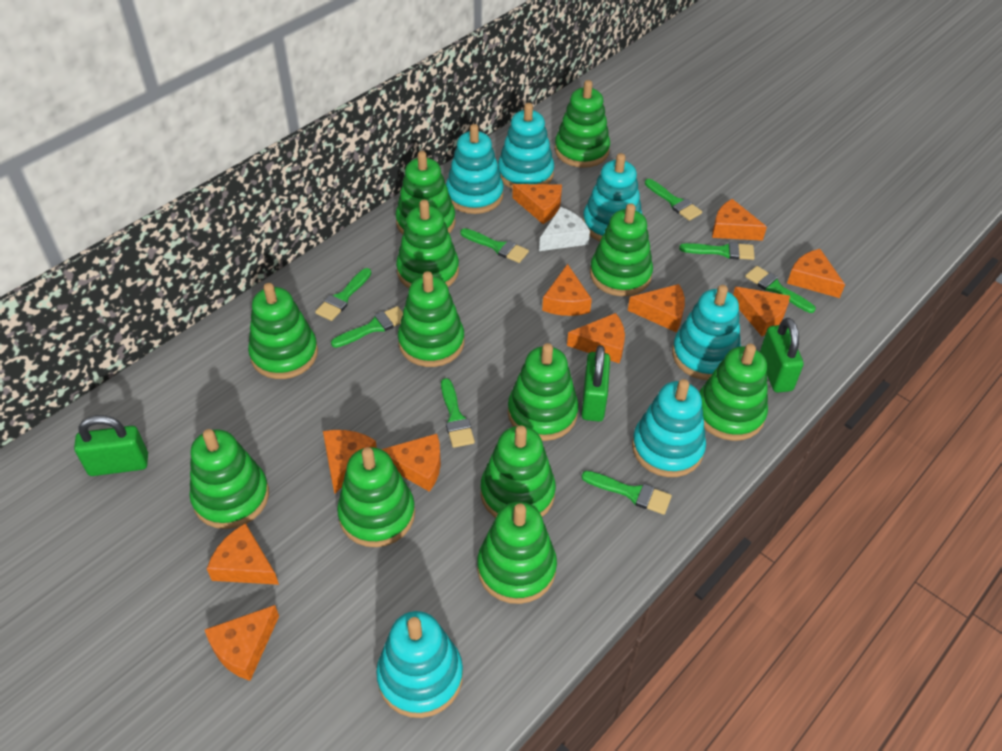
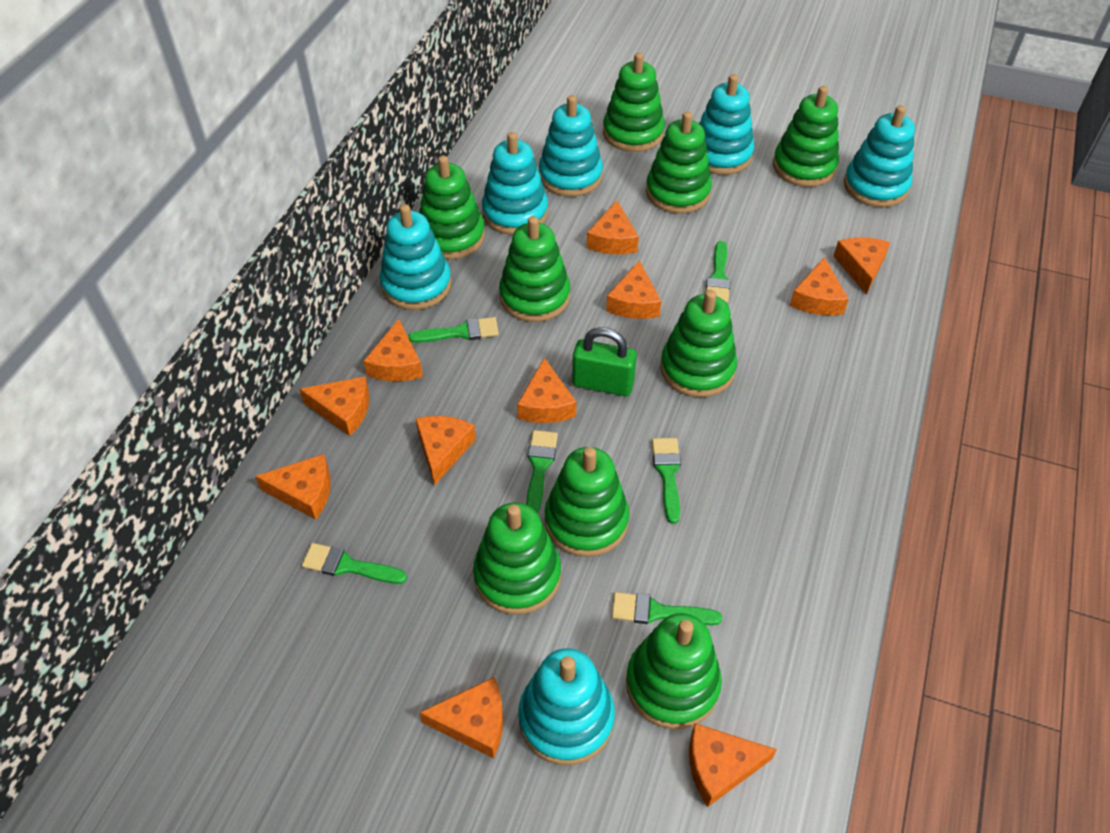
green brush: [315,268,372,321] [331,306,403,348] [441,378,475,448] [460,228,529,263] [582,471,672,515] [645,179,702,221] [679,242,755,260] [745,266,816,313] = 8 -> [302,543,407,584] [408,317,499,343] [526,430,558,514] [612,592,722,625] [652,438,681,524] [706,241,731,303] = 6
green padlock: [74,415,148,476] [581,345,610,422] [760,318,804,392] = 3 -> [572,327,637,396] = 1
green stacking toy: [190,429,269,529] [248,283,318,379] [337,447,415,547] [395,151,455,235] [396,200,459,288] [398,271,464,367] [477,502,557,604] [481,425,556,518] [508,343,579,441] [555,80,610,168] [590,203,653,296] [699,344,768,441] = 12 -> [419,156,485,259] [473,503,561,615] [499,216,570,322] [545,447,629,557] [603,52,665,152] [626,613,722,729] [646,111,712,214] [660,290,737,398] [773,86,839,187] = 9
white cheese: [539,207,590,251] = 1 -> none = 0

